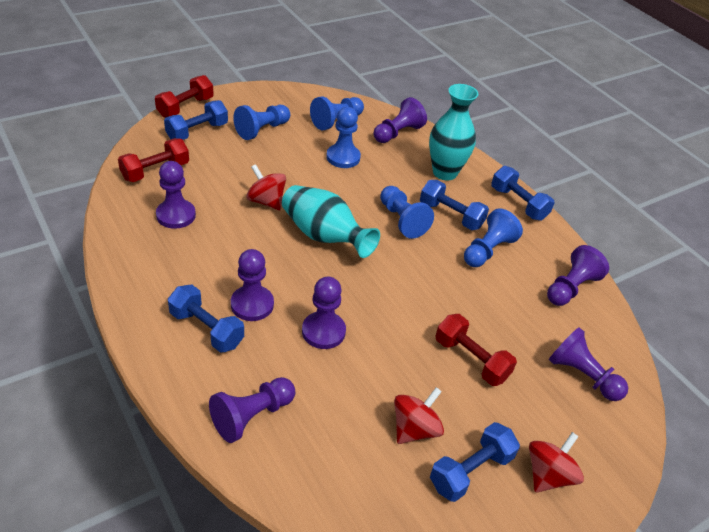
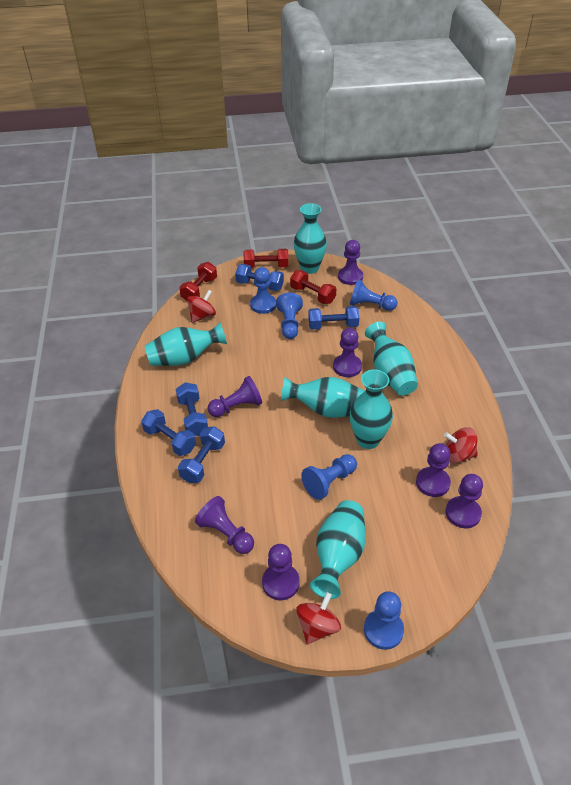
turquoise vase: [282,185,380,258] [429,84,478,181] = 2 -> [144,322,227,366] [281,377,365,418] [294,203,327,274] [310,500,366,599] [350,369,393,449] [365,322,418,396] = 6

